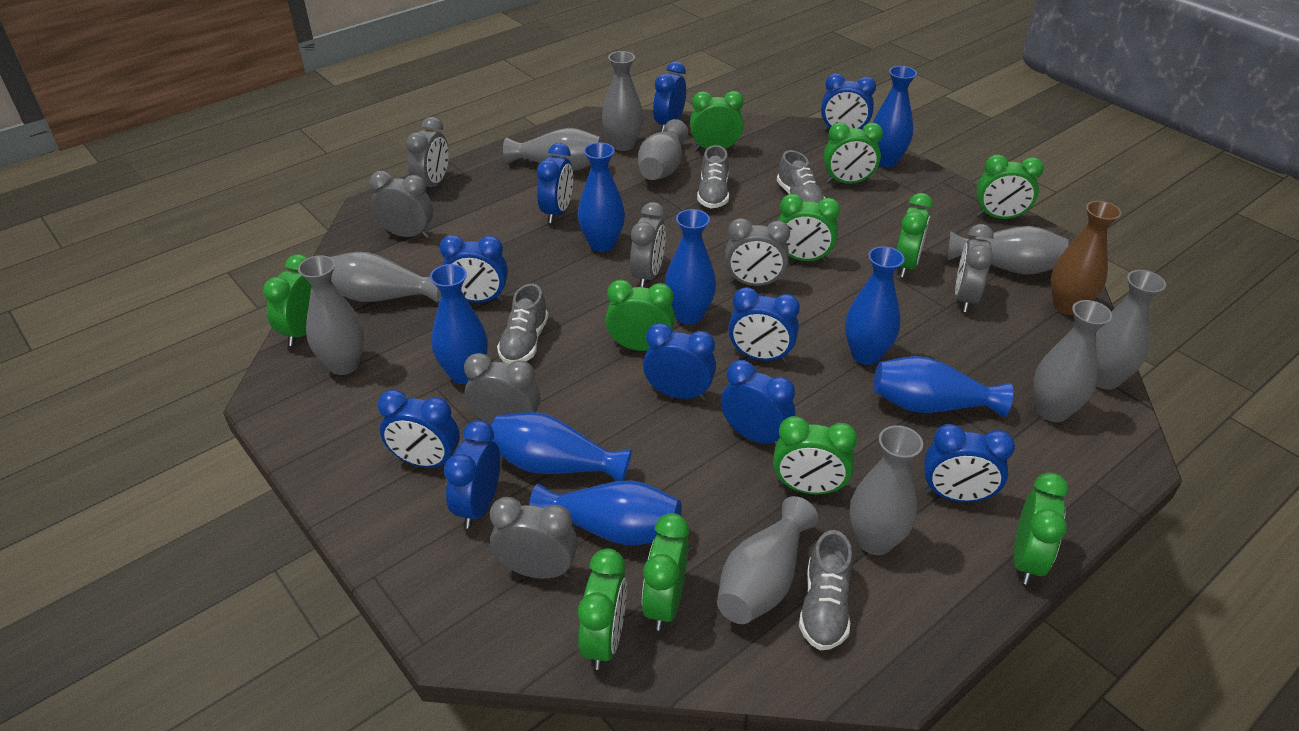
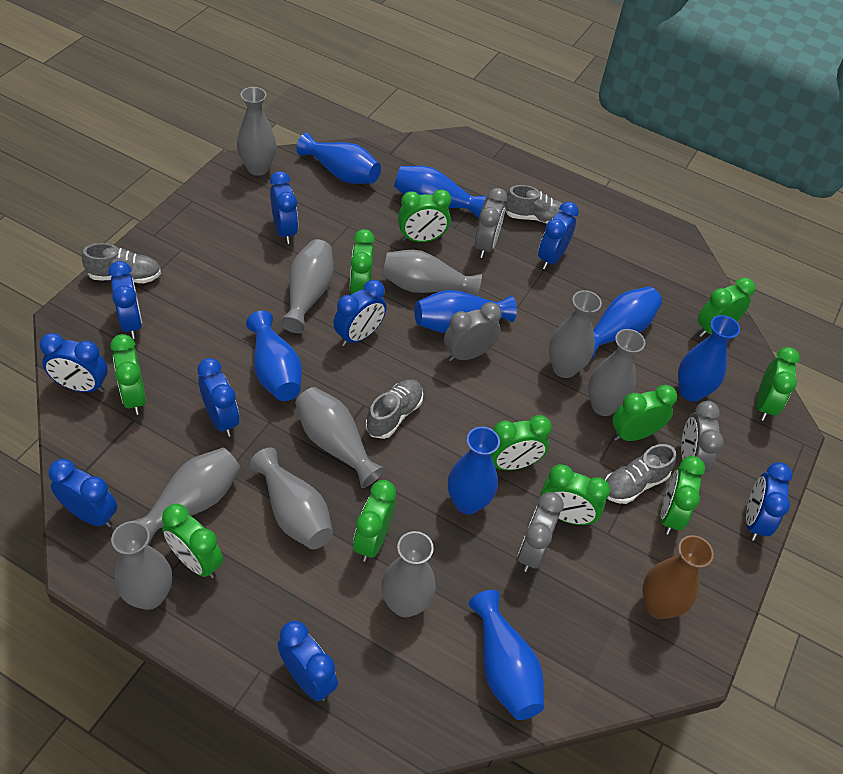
blue clock: [378,389,460,468] [440,235,508,303] [444,420,500,529] [537,143,573,223] [643,323,716,400] [653,62,686,132] [721,360,795,446] [728,287,800,362] [821,74,876,131] [924,424,1015,502] = 10 -> [40,333,108,393] [49,459,117,527] [108,261,142,339] [197,358,239,437] [270,171,298,244] [277,621,338,701] [333,280,386,346] [538,202,579,269] [746,462,792,541] = 9
grey clock: [370,171,433,238] [406,117,449,192] [464,353,540,426] [490,497,578,579] [630,202,666,288] [725,218,790,286] [955,224,993,312] = 7 -> [444,302,502,362] [475,188,507,258] [518,492,564,572] [681,401,724,473] = 4

